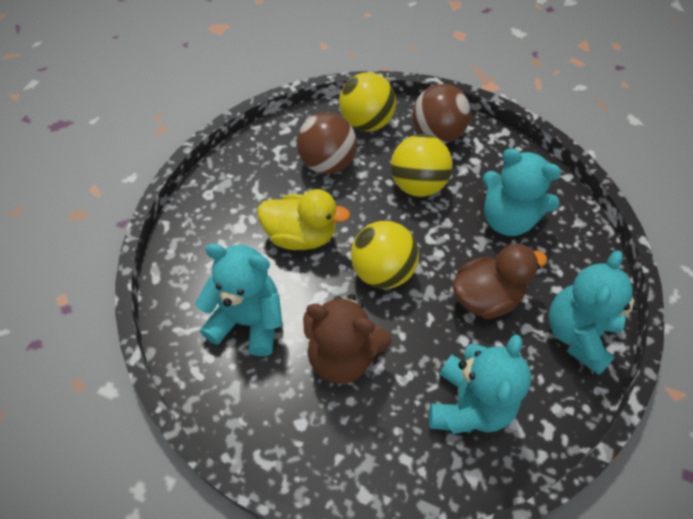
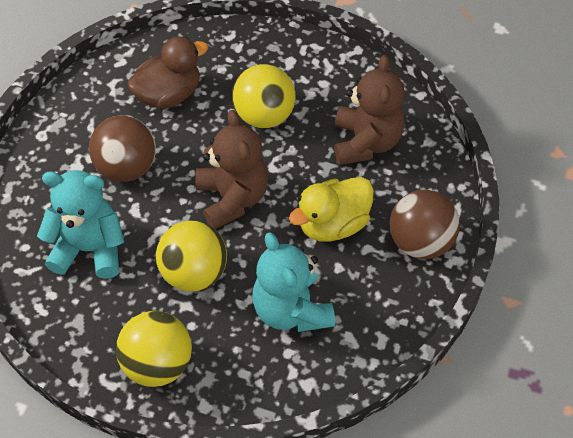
brown teddy bear: [303,294,392,384] = 1 -> [196,110,268,229] [334,55,405,165] = 2
turquoise teddy bear: [195,243,282,356] [429,334,531,434] [483,148,562,236] [548,250,640,375] = 4 -> [37,170,124,279] [252,232,335,332] = 2

